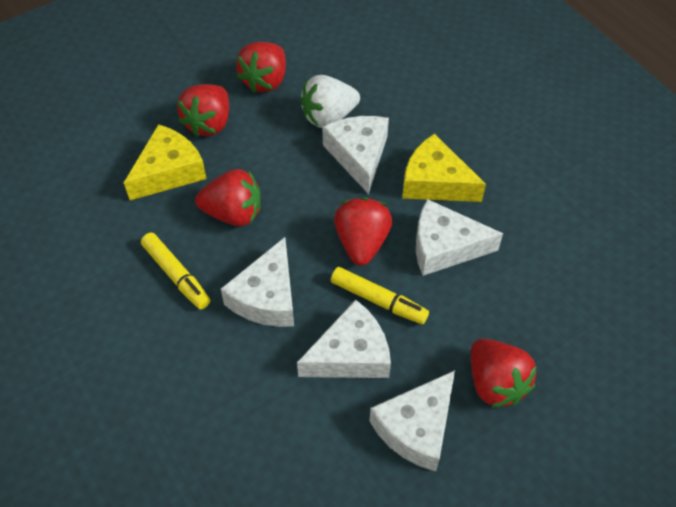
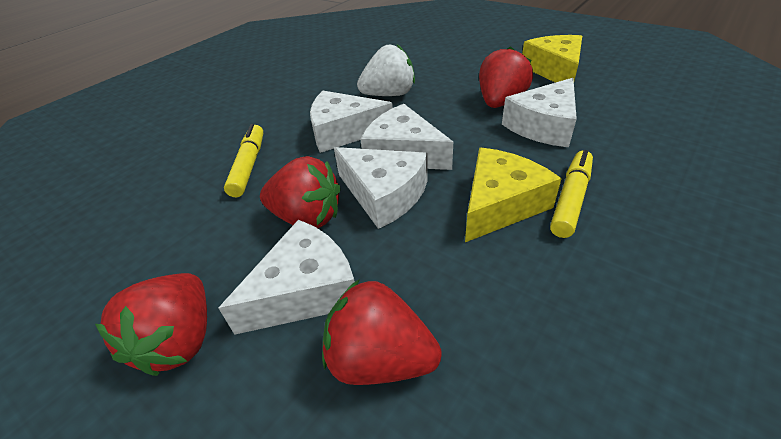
red strawberry: [177,84,229,137] [195,169,261,226] [236,42,286,93] [334,198,392,266] [471,339,537,407] = 5 -> [95,273,207,376] [260,156,341,228] [322,279,442,385] [479,46,533,108] = 4

